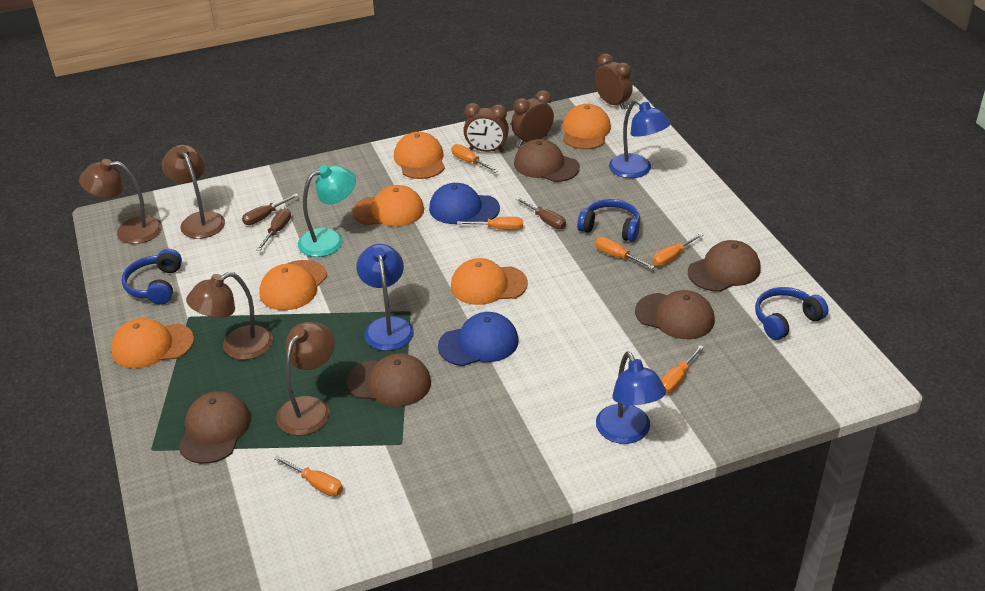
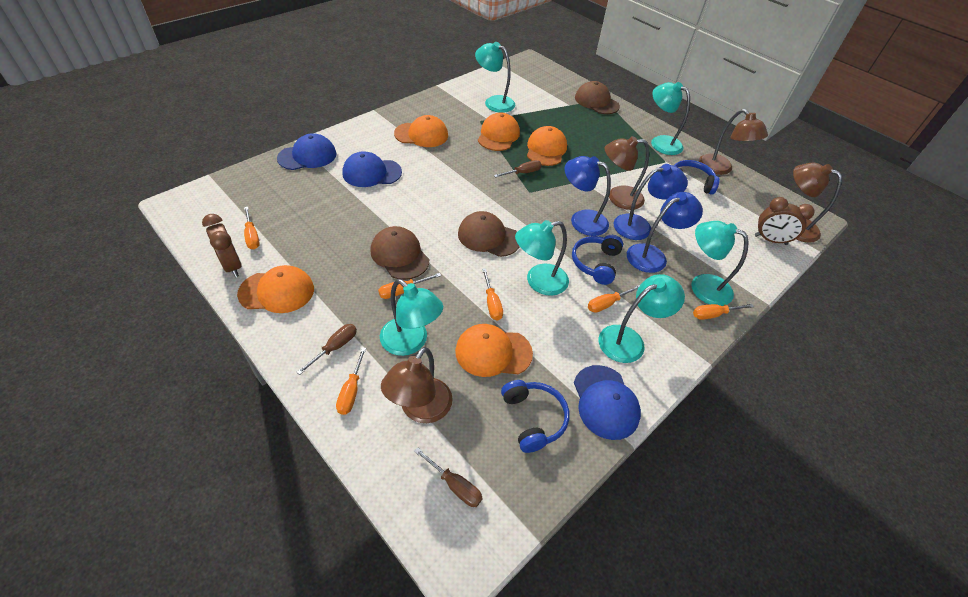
blue cap: [429,183,500,224] [438,312,518,366] = 2 -> [277,133,337,170] [342,151,402,187] [574,365,641,440] = 3
brown cap: [178,391,251,464] [347,353,431,407] [514,139,580,182] [635,290,715,339] [688,240,761,292] = 5 -> [370,226,429,280] [458,211,520,257] [575,81,620,114] = 3
brown clock: [463,103,509,152] [511,90,554,146] [595,53,633,109] = 3 -> [202,214,241,277] [755,197,815,245] = 2
orange cap: [111,318,194,369] [259,260,327,310] [353,185,424,227] [394,132,445,179] [451,258,528,305] [562,104,611,149] = 6 -> [237,265,314,313] [394,115,448,147] [455,324,533,377] [478,112,520,151] [527,126,567,166] = 5
turquoise lamp: [298,165,356,257] = 1 -> [380,279,443,356] [475,42,515,113] [515,220,569,296] [599,274,685,363] [651,82,690,155] [691,221,749,306] = 6

